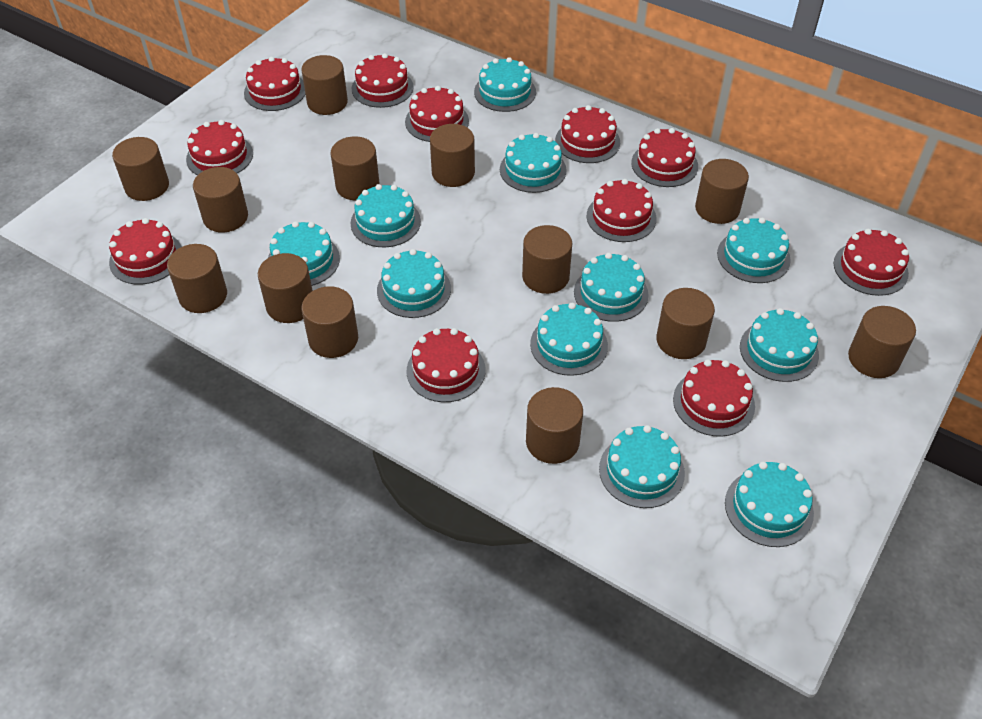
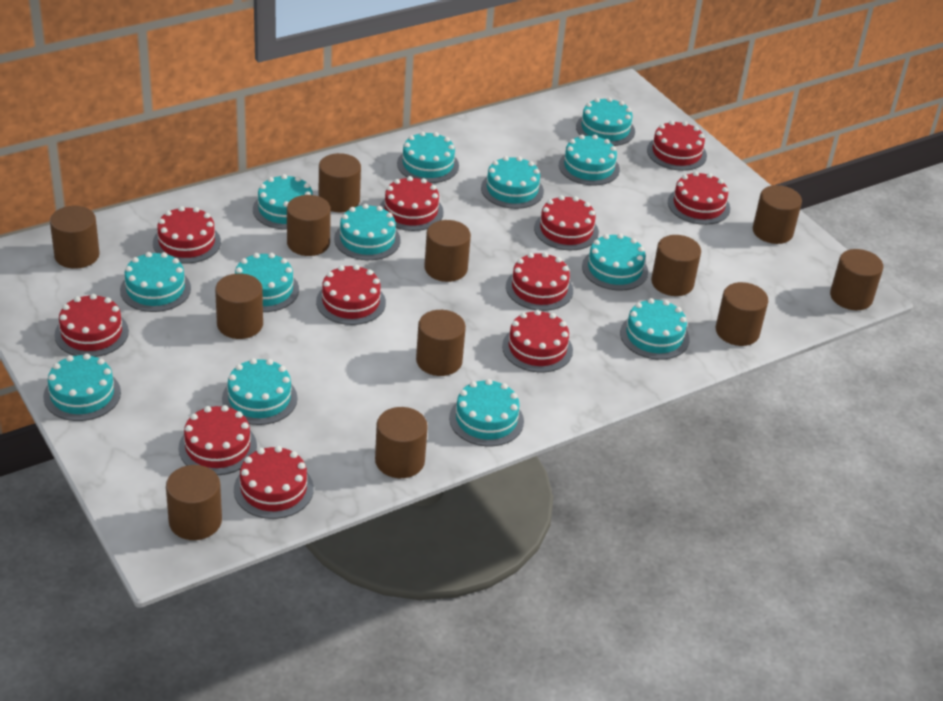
brown cylinder: [112,137,169,201] [167,244,227,313] [193,167,248,233] [258,253,313,323] [301,55,348,115] [301,286,358,358] [330,136,380,200] [430,124,475,187] [522,225,572,294] [526,387,583,464] [656,288,715,359] [695,159,749,224] [848,306,916,378] = 13 -> [50,206,100,269] [166,465,222,540] [215,273,263,339] [287,195,331,256] [319,153,361,212] [375,407,428,478] [416,310,466,376] [424,220,471,282] [651,235,701,296] [716,282,768,346] [753,185,802,244] [830,249,883,310] = 12
turquoise cake: [268,221,340,286] [351,184,421,247] [377,249,451,318] [474,57,536,112] [500,133,567,193] [530,303,608,376] [574,253,649,322] [599,425,685,508] [717,218,791,283] [725,462,814,547] [740,308,819,382] = 11 -> [43,354,121,421] [120,252,191,312] [222,358,297,425] [235,253,299,312] [253,174,313,229] [334,204,401,260] [397,131,459,183] [449,379,524,446] [481,156,544,209] [559,135,620,185] [576,97,635,146] [582,233,648,291] [620,298,690,360] = 13

